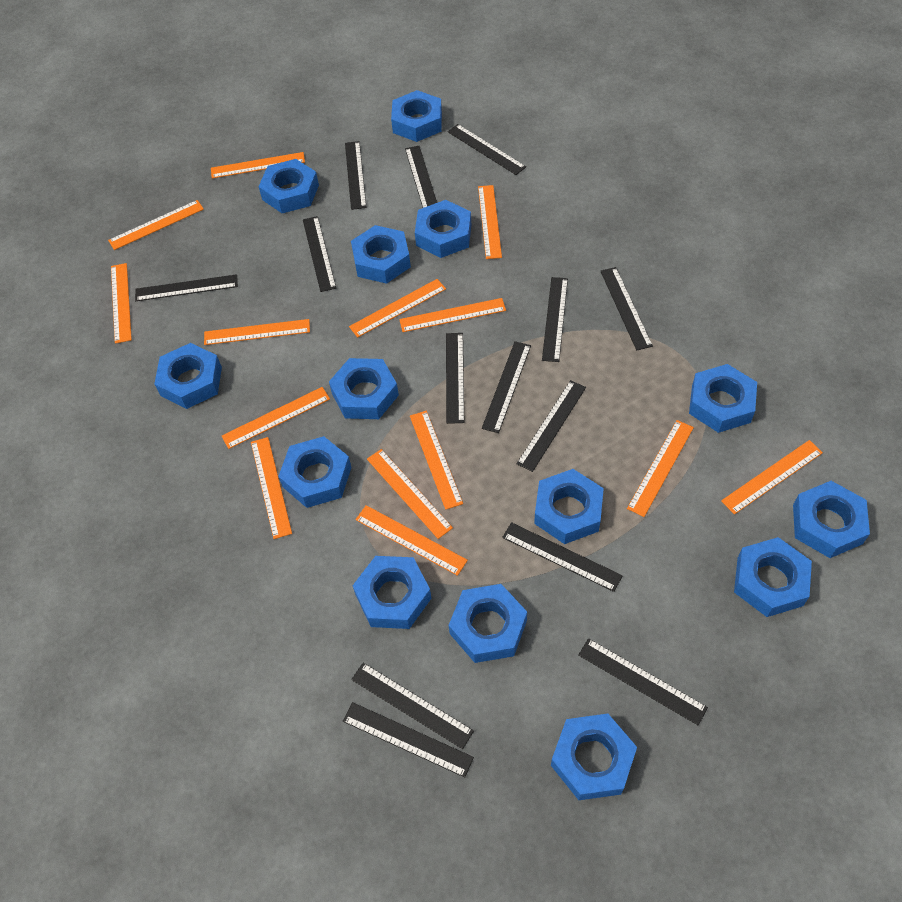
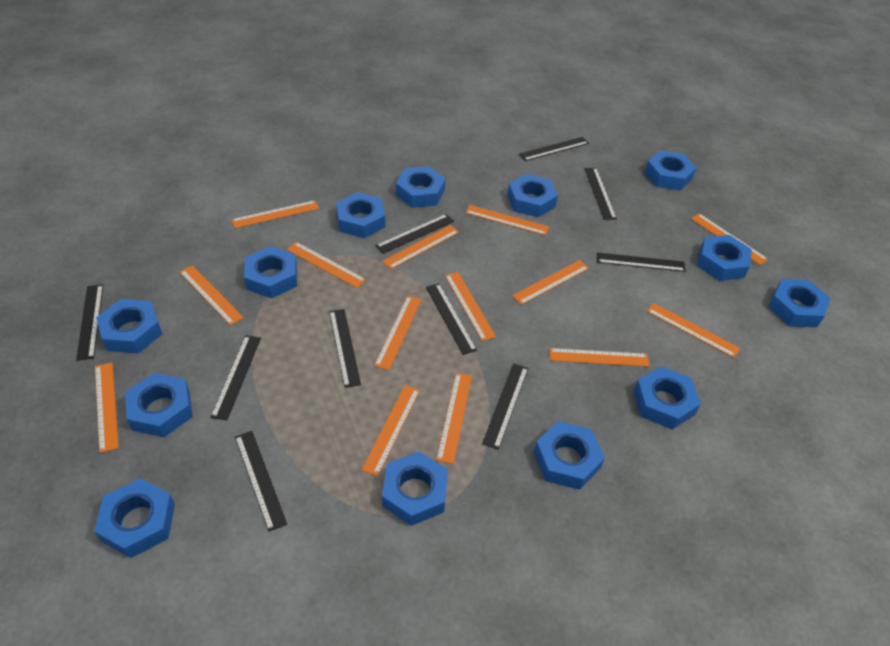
black ruler: [135,274,238,301] [303,216,336,292] [343,702,474,778] [345,141,367,210] [351,663,474,749] [405,146,437,208] [446,333,464,424] [448,124,526,175] [482,341,531,433] [502,522,623,592] [517,380,586,472] [542,277,568,362] [578,638,708,725] [600,267,653,350] = 14 -> [76,284,103,361] [211,335,261,420] [235,431,287,532] [329,309,361,388] [375,214,454,254] [426,283,477,355] [482,363,528,450] [519,137,589,161] [584,168,617,220] [597,253,686,272] = 10
blue nut: [154,343,222,409] [259,159,319,213] [278,436,352,508] [329,358,399,419] [351,225,411,284] [352,556,432,629] [391,90,442,142] [415,200,471,258] [449,584,527,663] [534,469,604,544] [551,713,637,800] [689,364,757,433] [734,537,812,617] [793,481,870,558] = 14 -> [94,478,175,558] [96,299,162,353] [125,373,193,437] [244,246,297,298] [336,192,385,238] [382,452,448,526] [396,166,446,208] [507,174,558,218] [534,421,605,490] [634,366,701,430] [645,150,696,190] [697,235,752,281] [768,279,831,328] = 13

